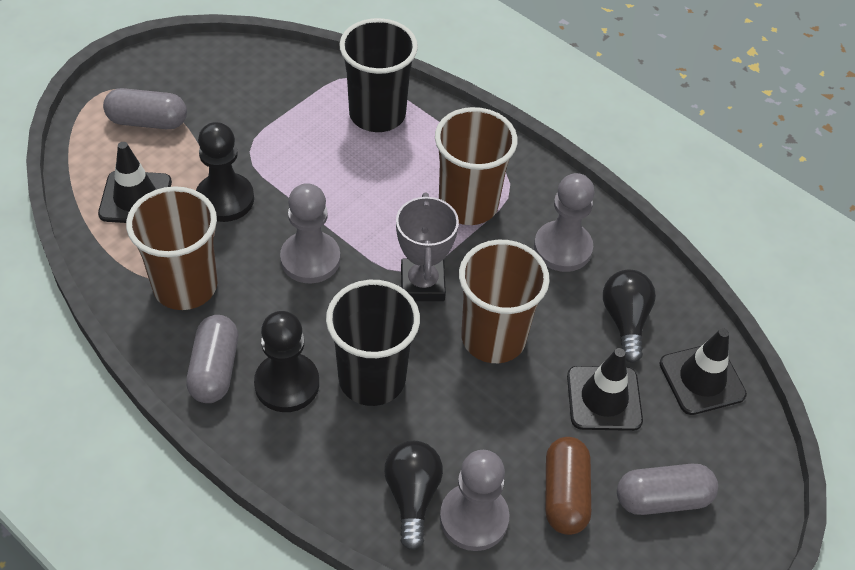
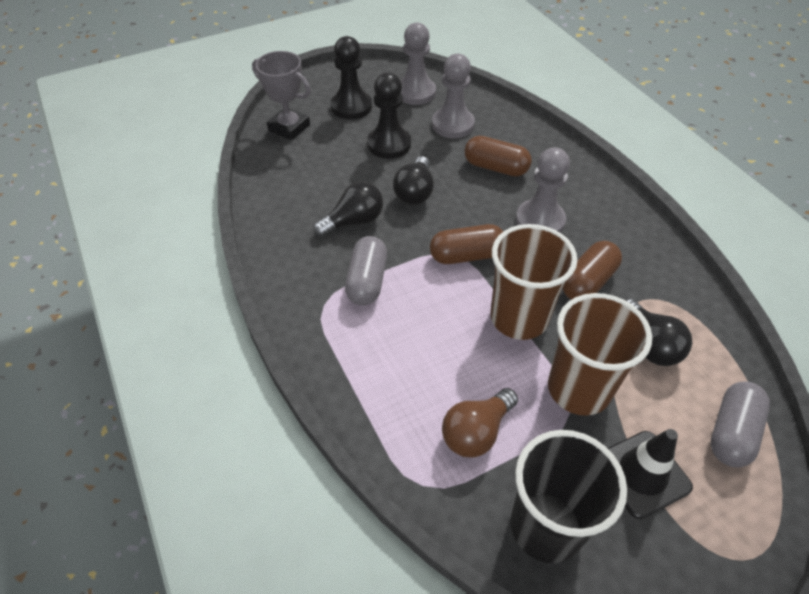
black cup: [326,280,420,406] [339,18,418,132] = 2 -> [511,430,627,563] = 1
black light bulb: [384,441,443,550] [603,270,656,363] = 2 -> [313,181,383,237] [393,156,434,205] [625,299,692,366] = 3
black traffic cone: [98,142,172,223] [567,348,643,431] [659,328,747,415] = 3 -> [608,429,693,519] = 1
brown capsule: [545,437,591,535] = 1 -> [430,224,503,264] [464,136,532,177] [562,241,622,300] = 3
brown cup: [126,186,217,310] [435,107,518,225] [459,240,550,363] = 3 -> [491,224,577,340] [548,293,652,416] = 2
brown light bulb: none = 0 -> [442,388,518,458] = 1
grey capsule: [103,88,187,129] [186,315,238,403] [617,464,718,515] = 3 -> [345,236,387,305] [711,381,770,468] = 2

